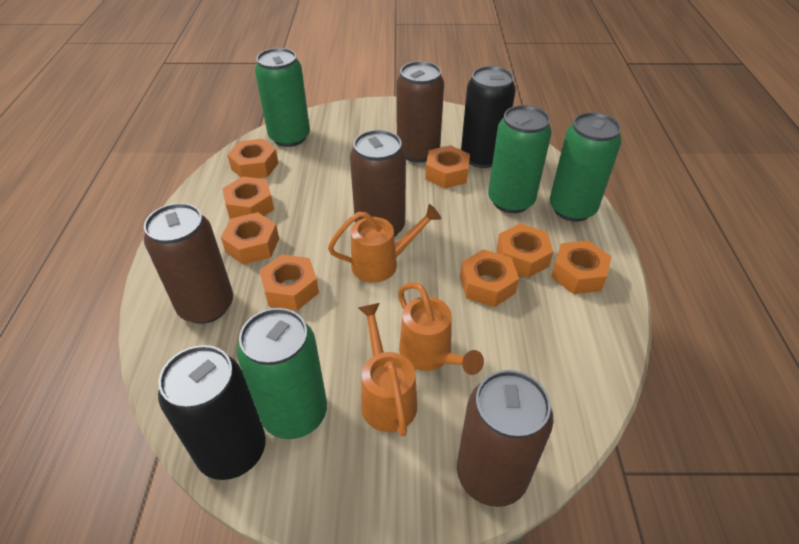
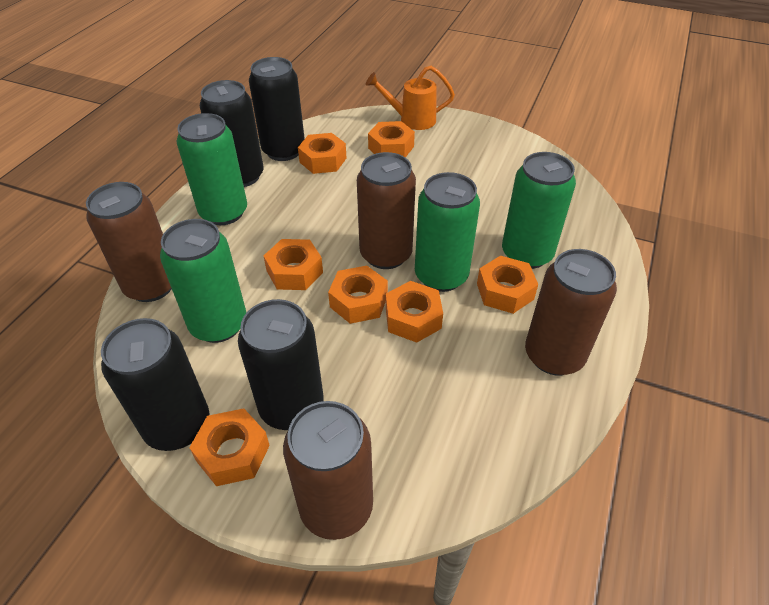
black can: [158,345,266,480] [461,66,516,168] = 2 -> [101,318,209,451] [200,80,264,187] [238,299,324,430] [249,57,305,161] = 4
orange nut: [221,212,279,265] [222,177,274,219] [227,139,279,178] [259,254,319,310] [425,145,470,189] [460,249,519,307] [496,223,553,278] [551,241,611,294] = 8 -> [189,408,270,486] [264,239,323,290] [298,133,346,174] [328,266,388,324] [368,121,415,157] [386,281,443,343] [477,256,538,314] = 7
orange watering can: [328,204,441,283] [358,303,417,437] [398,282,484,375] = 3 -> [366,66,455,130] = 1

